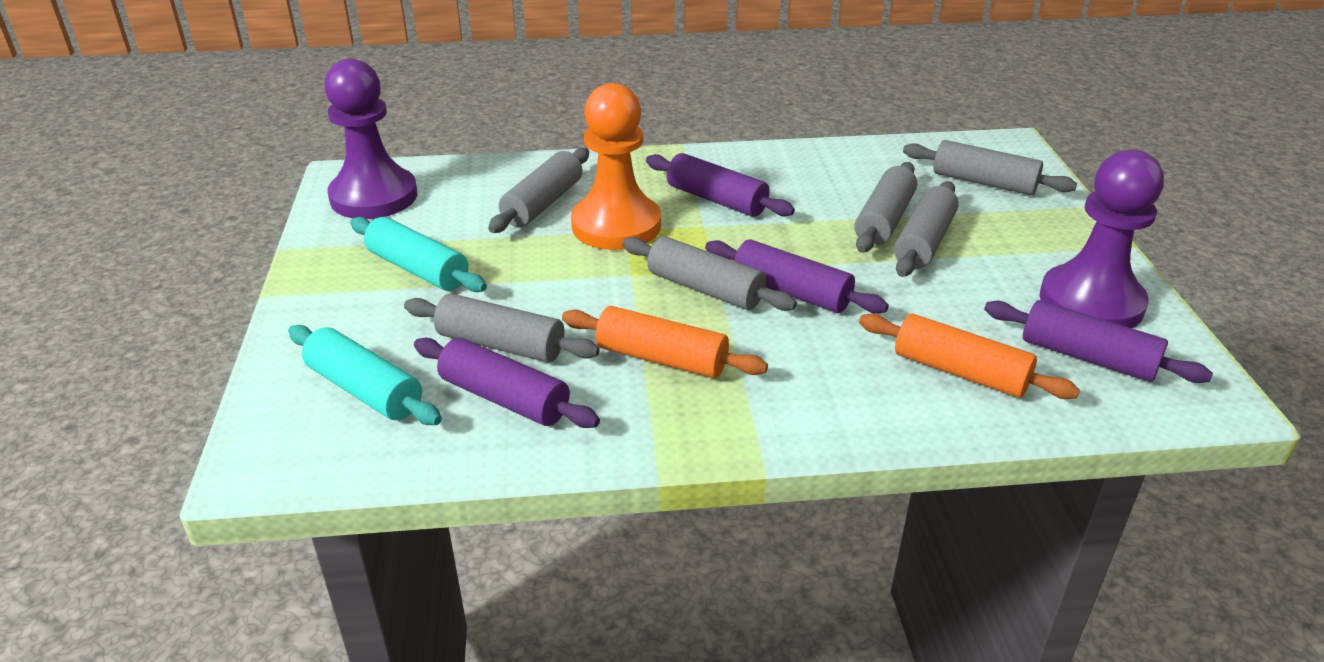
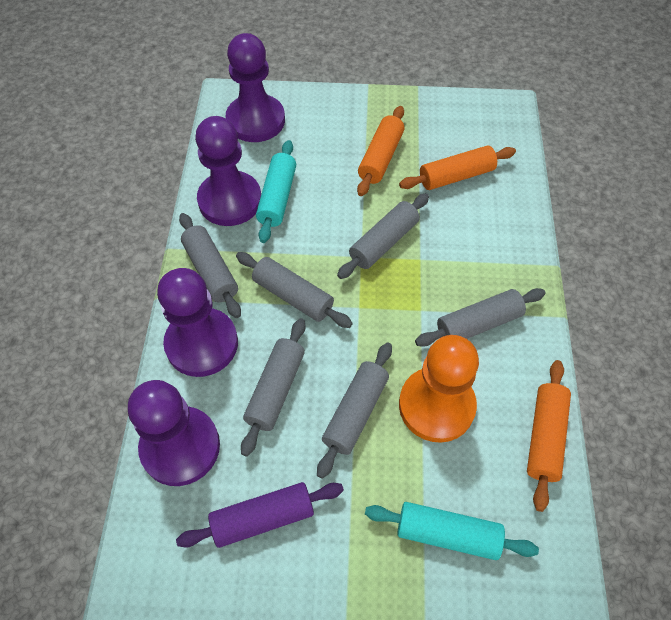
orange rolling pin: [562,306,768,378] [859,314,1080,399] = 2 -> [357,106,404,196] [399,145,516,190] [527,360,571,512] = 3
purple pawn: [324,59,417,219] [1039,150,1164,328] = 2 -> [128,380,220,486] [157,268,238,377] [195,116,261,226] [226,33,285,142] = 4
purple rolling pin: [414,338,600,428] [646,153,795,217] [705,239,889,314] [984,300,1213,383] = 4 -> [176,482,344,548] = 1

